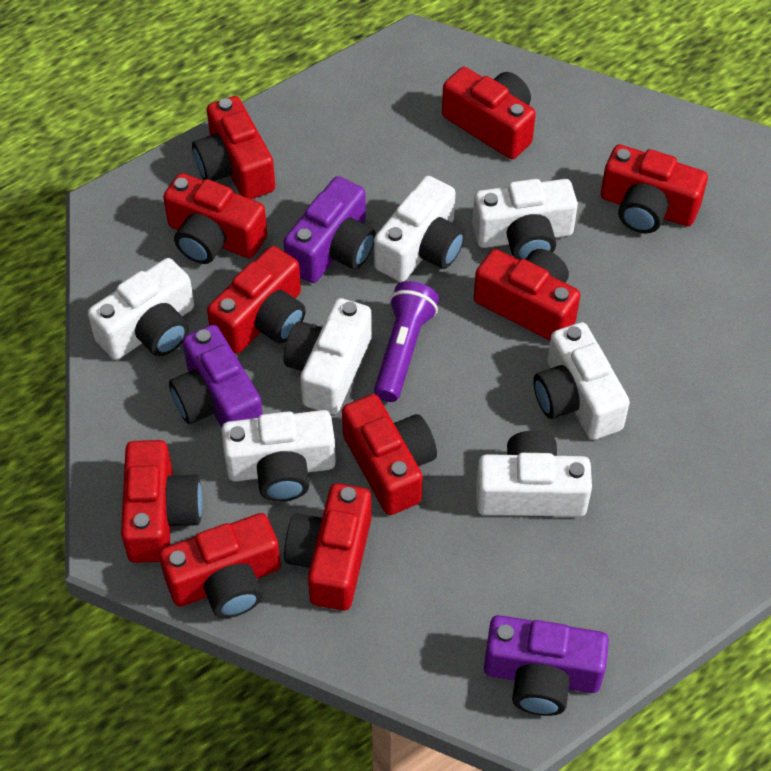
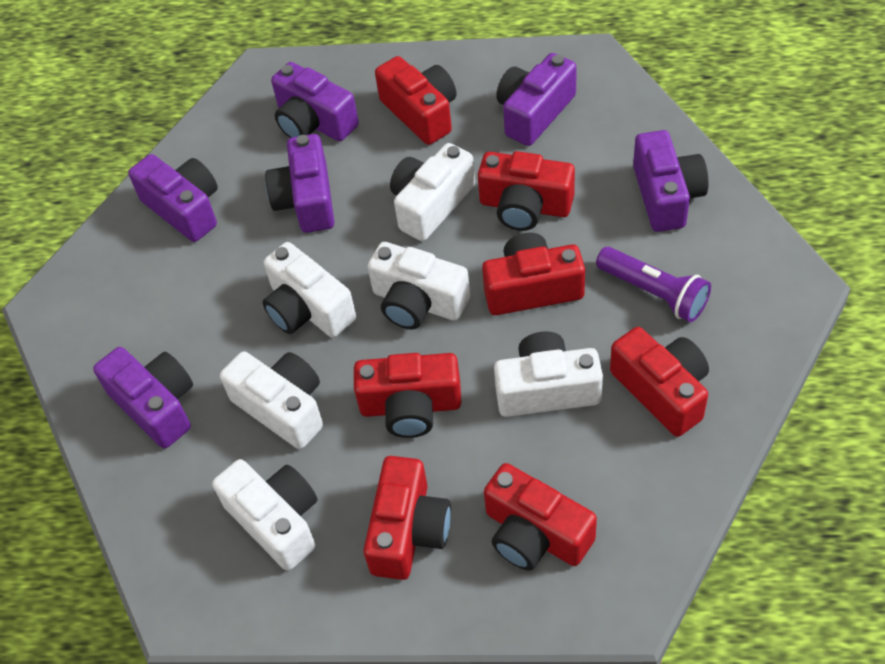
purple camera: [169,325,263,427] [283,176,376,283] [484,615,609,716] = 3 -> [93,347,193,448] [128,154,218,242] [265,134,334,233] [271,62,359,142] [496,53,577,146] [633,130,708,232] = 6
red camera: [121,440,203,563] [159,513,281,618] [163,173,267,264] [192,96,275,199] [207,246,306,354] [284,483,372,611] [342,394,437,515] [442,67,536,159] [474,249,580,341] [601,145,708,233] = 10 -> [354,353,462,438] [363,456,451,580] [375,56,457,145] [478,151,575,231] [482,233,585,315] [484,463,597,571] [610,327,709,437] = 7
white camera: [88,258,194,360] [222,410,336,502] [284,298,372,415] [374,176,465,282] [472,179,578,260] [477,431,592,517] [533,322,630,440] = 7 -> [212,459,317,571] [220,351,323,449] [263,242,356,338] [368,242,470,330] [390,143,475,241] [494,331,603,417] = 6

